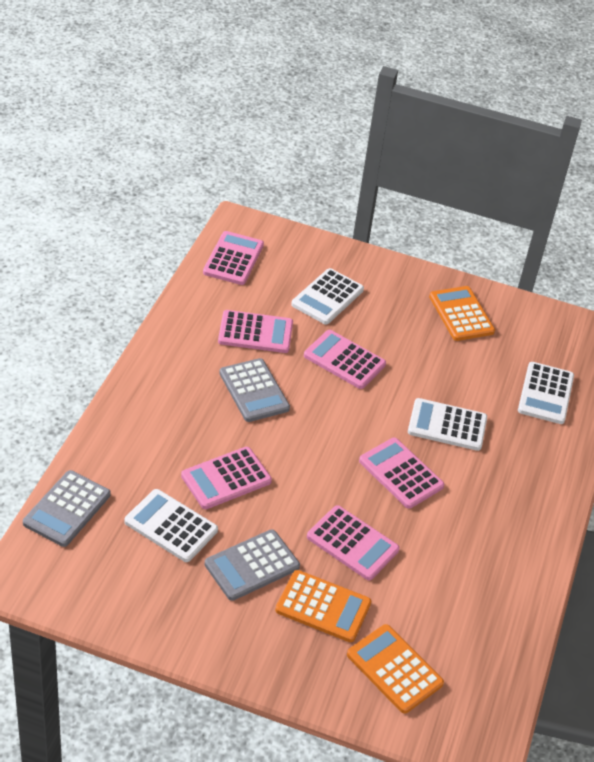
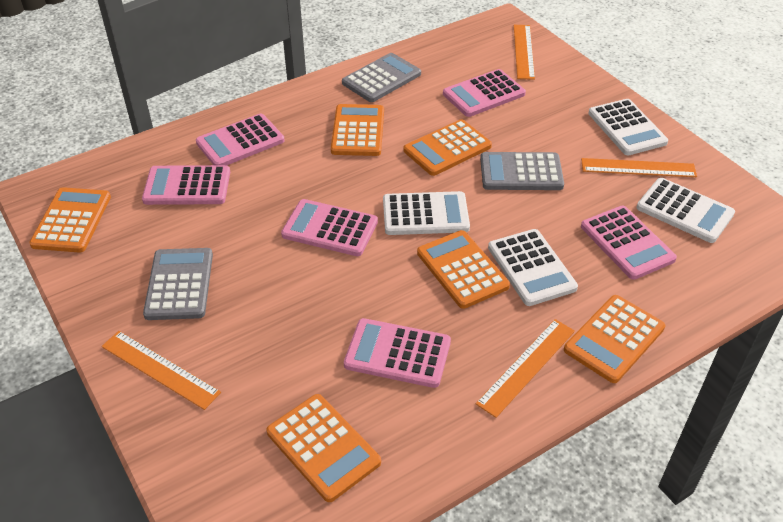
orange calculator: [275,570,371,642] [347,624,444,714] [429,286,495,341] = 3 -> [29,187,111,253] [267,394,381,502] [331,104,384,156] [404,119,492,176] [417,230,510,309] [564,295,665,383] = 6
orange ruler: none = 0 -> [101,331,221,410] [476,319,575,418] [514,25,535,80] [581,158,697,177] = 4

